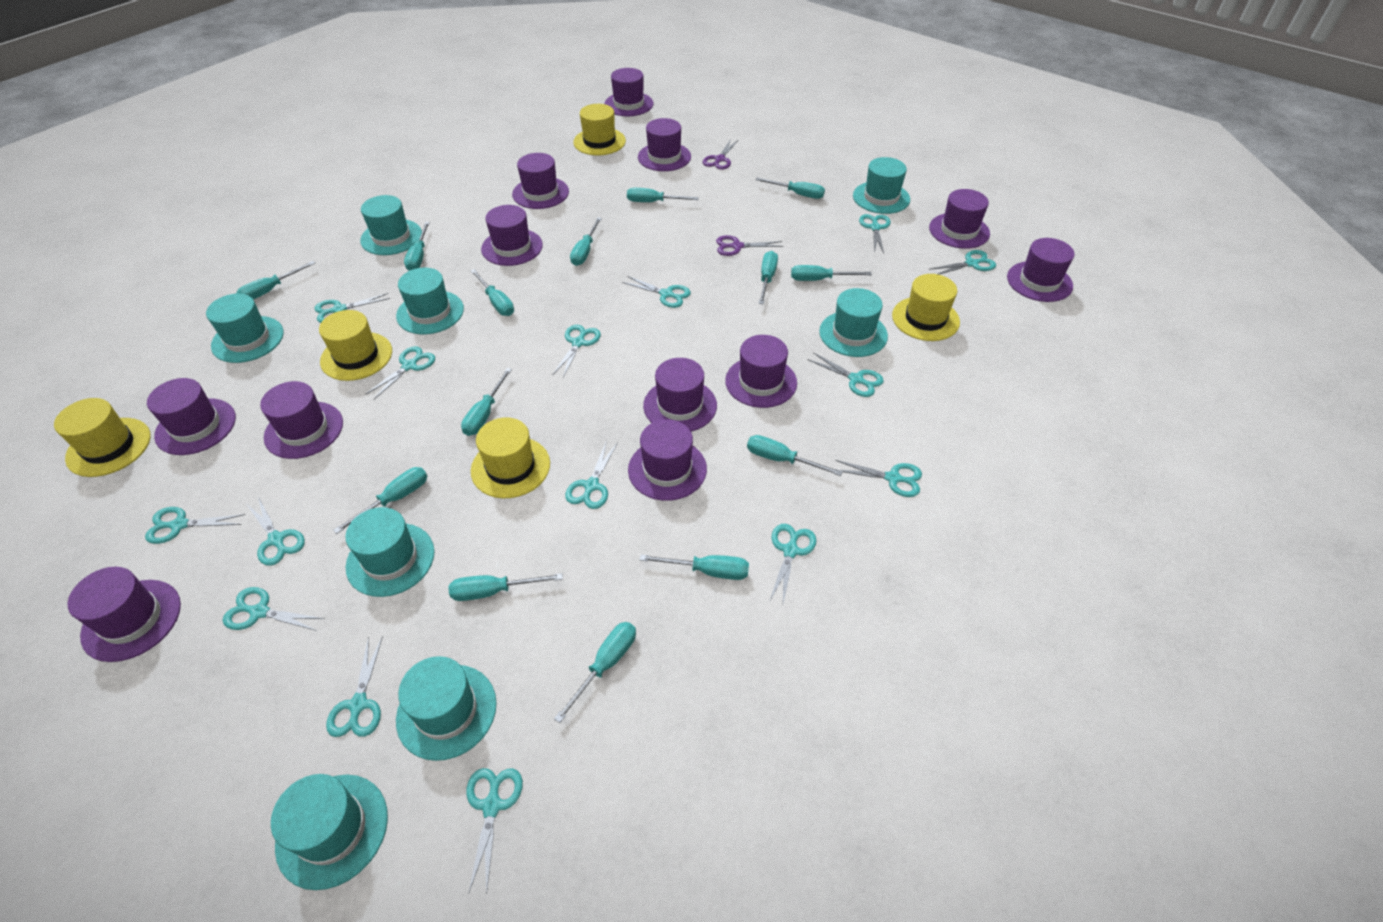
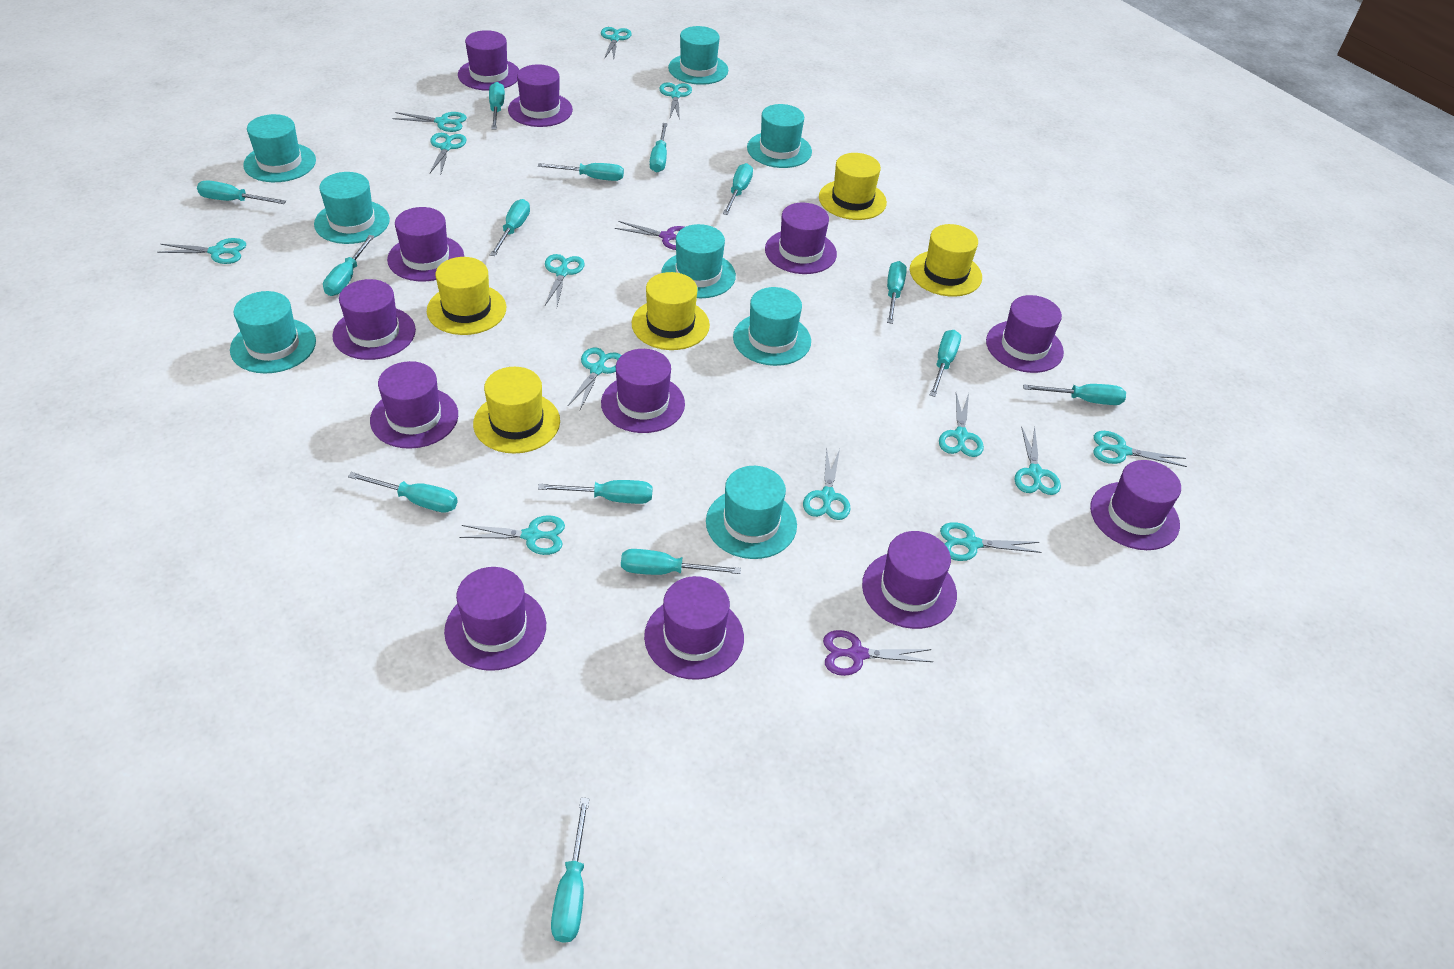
turquoise scissors: [145,507,245,544] [223,587,325,631] [247,497,305,566] [314,293,390,323] [326,636,383,737] [365,346,435,399] [466,768,523,895] [552,325,601,377] [565,440,618,509] [622,276,691,308] [769,524,817,603] [808,352,884,397] [835,460,922,497] [859,214,891,254] [929,250,996,275] = 15 -> [157,238,246,264] [392,112,467,132] [430,133,467,175] [460,515,565,555] [545,254,585,306] [567,348,622,410] [601,27,632,59] [659,82,692,120] [803,447,851,520] [939,393,984,457] [940,522,1042,561] [1015,426,1061,495] [1093,431,1187,467] = 13

